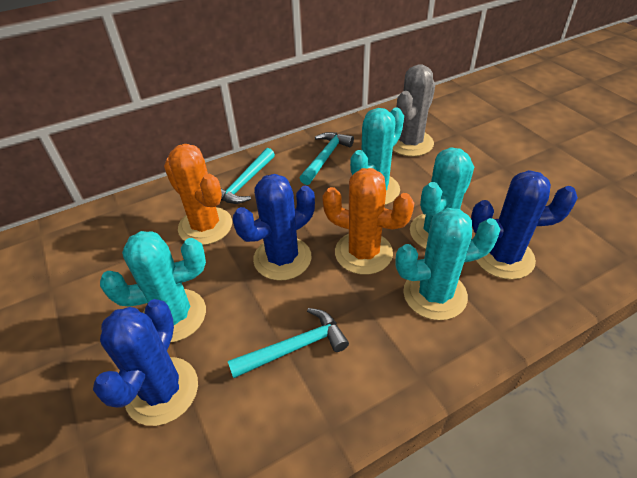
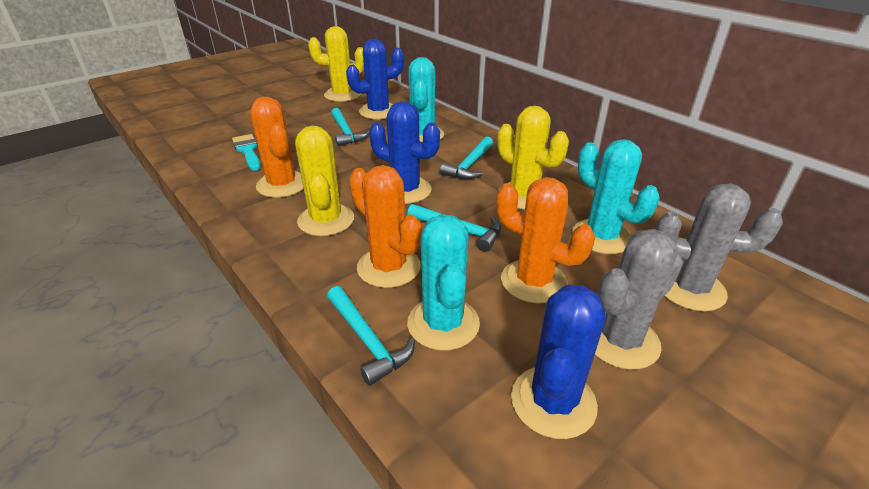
grey cactus: [393,64,435,157] = 1 -> [595,229,683,370] [656,183,783,311] = 2
orange cactus: [164,144,232,245] [322,168,414,275] = 2 -> [250,97,304,198] [349,165,422,288] [496,177,595,304] = 3
turquoise brush: none = 0 -> [232,134,260,170] = 1
turquoise cactus: [100,231,206,343] [350,108,404,205] [395,208,500,320] [410,147,474,249] = 4 -> [407,214,480,351] [408,57,444,142] [572,139,660,254] = 3
turquoise hammer: [221,148,275,204] [228,308,349,378] [300,132,354,185] = 3 -> [327,286,415,386] [331,108,369,146] [407,204,501,252] [440,136,493,179] = 4
yellow cactus: none = 0 -> [295,126,354,236] [308,26,364,102] [497,106,569,210] = 3

